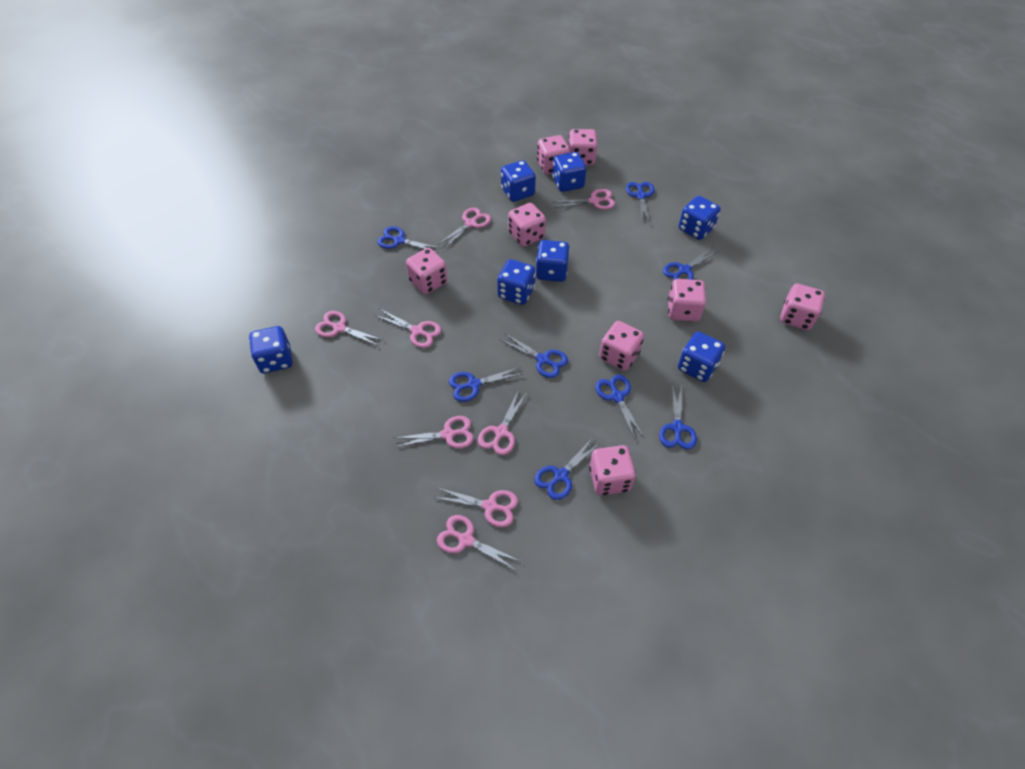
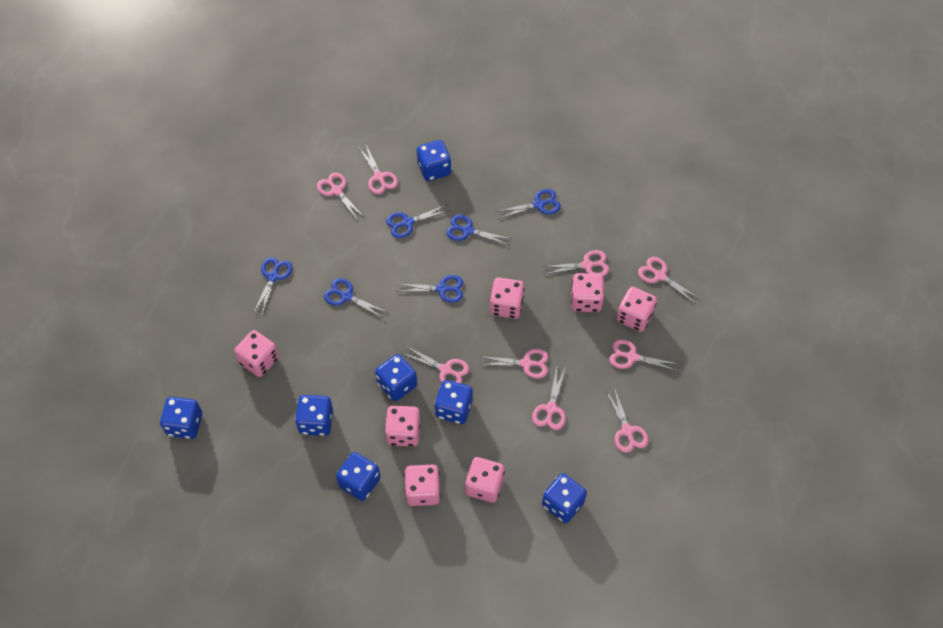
blue scissors: [377,226,442,253] [449,367,524,402] [500,333,568,378] [534,438,600,500] [595,375,644,439] [626,182,655,224] [659,384,697,449] [663,248,719,280] = 8 -> [253,257,292,316] [324,278,387,319] [386,205,451,238] [396,275,463,303] [446,215,511,245] [496,189,561,219] = 6
pink dice: [406,248,448,294] [508,203,546,247] [537,135,570,174] [568,129,597,165] [589,445,636,496] [599,321,644,371] [668,279,706,322] [780,284,825,330] = 8 -> [235,330,279,377] [385,406,421,447] [404,465,441,506] [465,457,505,503] [490,277,525,319] [571,273,604,312] [616,287,657,332] = 7
pink scissors: [315,311,383,346] [375,309,441,348] [395,416,474,448] [434,488,518,527] [437,515,522,571] [439,208,491,249] [478,389,527,455] [554,189,615,210] = 8 -> [317,172,365,221] [359,143,398,194] [402,346,469,384] [479,349,548,378] [532,367,566,430] [542,250,609,276] [606,388,648,453] [609,339,678,371] [638,257,700,304] = 9

